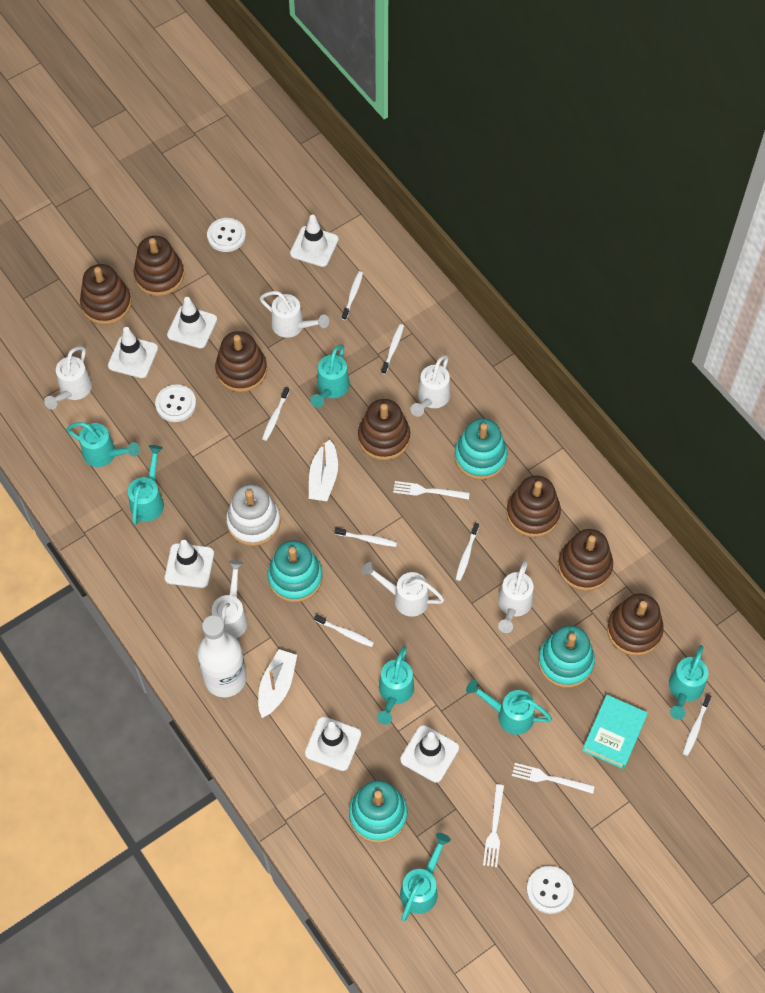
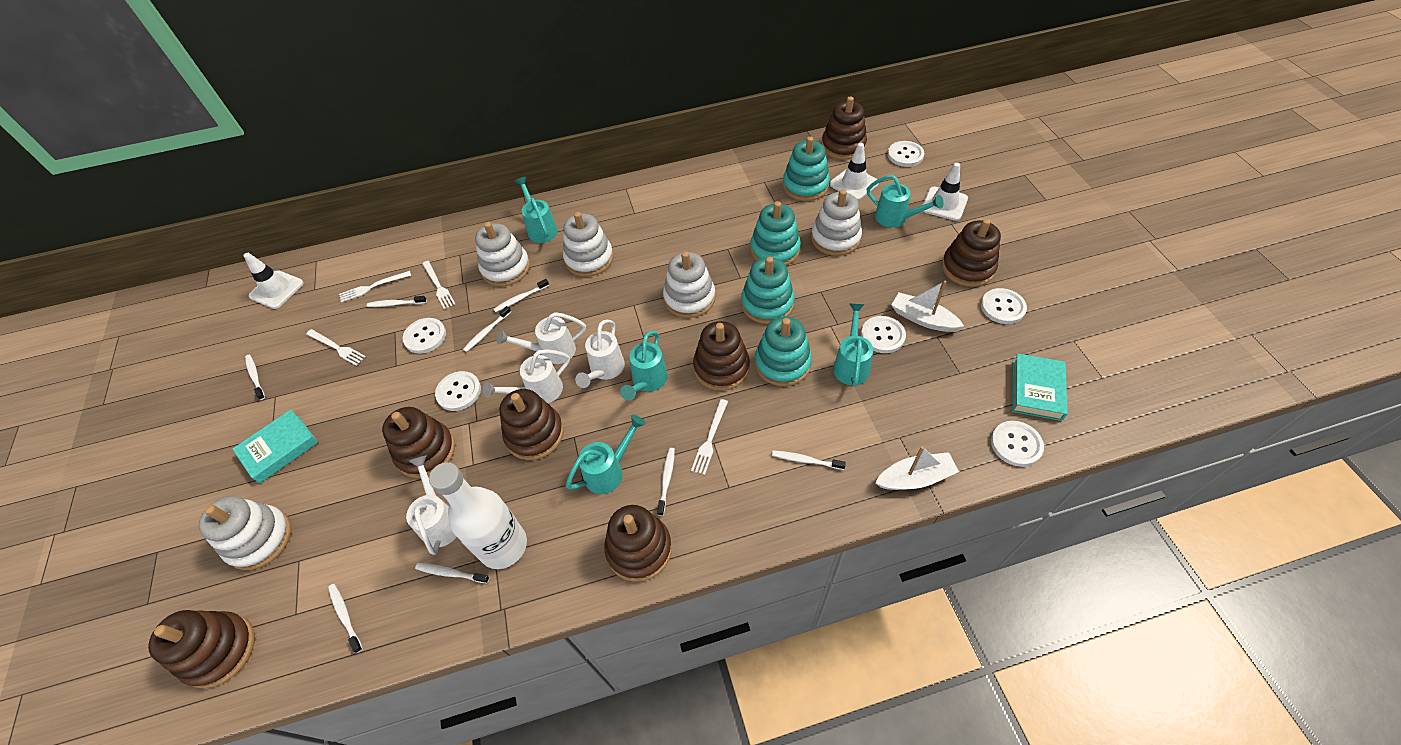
turquoise book: [582,695,648,769] = 1 -> [232,409,318,484] [1012,353,1068,421] = 2
turquoise watering can: [66,422,140,467] [128,445,164,525] [310,344,350,408] [377,646,414,725] [400,833,451,921] [466,680,552,735] [669,645,708,720] = 7 -> [515,177,558,243] [566,415,646,494] [620,331,668,401] [833,304,873,387] [867,175,944,228] = 5
white button: [155,384,196,422] [207,218,246,252] [527,866,574,914] = 3 -> [403,318,446,354] [435,371,481,411] [861,316,906,353] [888,141,924,167] [981,288,1027,324] [991,421,1044,467] = 6
white fork: [393,481,470,499] [483,784,504,867] [512,763,595,794] = 3 -> [306,329,366,366] [339,271,411,302] [422,261,455,309] [691,399,728,475] = 4
white stacking toy: [226,484,281,546] = 1 -> [199,496,292,570] [475,222,530,287] [563,212,614,277] [663,251,716,318] [811,189,862,256] = 5
white toothbrush: [262,387,289,441] [314,614,374,647] [335,527,397,547] [342,271,363,320] [381,324,404,374] [456,523,479,581] [683,694,711,756] = 7 -> [245,355,265,400] [328,584,363,653] [367,296,427,307] [415,563,489,584] [463,306,511,352] [494,279,549,312] [657,448,675,516] [772,451,846,470] = 8
white traffic cone: [108,327,158,378] [165,540,214,588] [167,297,217,349] [290,215,339,267] [305,716,361,771] [400,725,459,783] = 6 -> [243,253,304,309] [830,143,879,200] [923,163,968,221] = 3
white watering can: [44,346,92,409] [212,560,248,638] [260,291,329,338] [362,562,444,617] [411,355,450,417] [498,560,534,633] = 6 -> [406,455,456,555] [483,349,570,403] [497,312,586,364] [575,320,625,388] = 4

